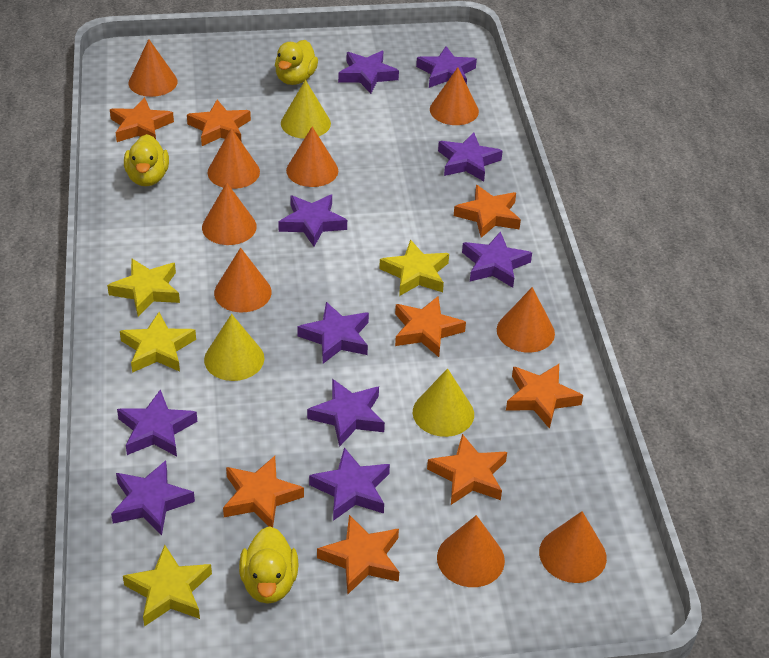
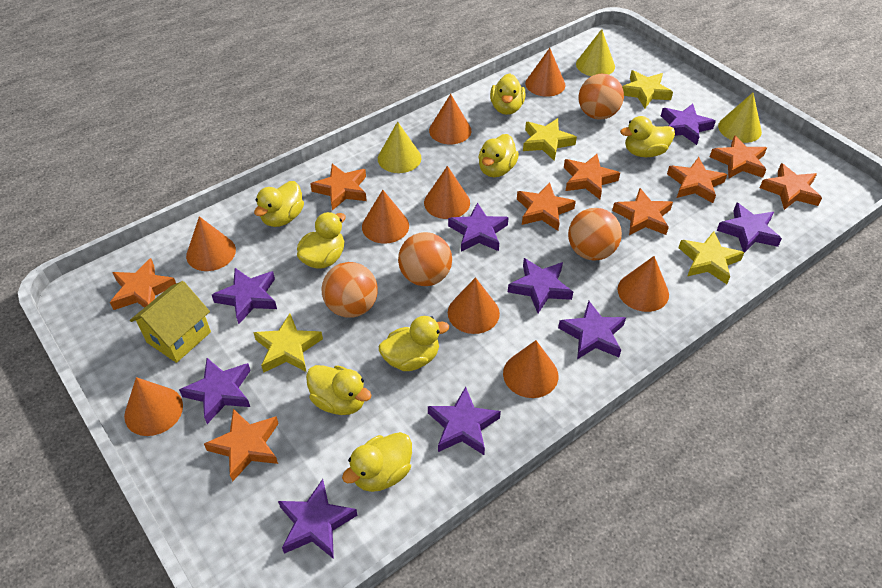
orange ball: none = 0 -> [322,262,378,318] [398,232,452,286] [568,208,622,261] [578,74,624,119] = 4
orange star: [110,97,174,142] [187,100,251,146] [223,456,304,527] [317,515,399,595] [395,296,466,357] [427,434,507,505] [454,185,521,238] [506,364,583,429] = 8 -> [110,258,176,310] [204,409,279,481] [311,164,367,211] [517,182,576,231] [564,154,620,199] [612,188,673,235] [667,157,727,203] [710,135,767,179] [760,163,822,210] = 9
purple star: [111,460,195,536] [117,389,197,457] [278,195,347,247] [297,302,369,364] [307,379,385,447] [309,448,390,521] [338,51,399,94] [416,46,477,88] [438,133,502,181] [462,231,532,288] = 10 -> [179,358,251,424] [212,268,277,324] [278,479,358,559] [428,387,501,455] [448,203,509,252] [508,258,573,313] [558,301,626,359] [661,104,716,145] [716,203,782,252] = 9
yellow duck: [124,134,169,186] [239,526,298,604] [275,40,318,85] = 3 -> [254,181,304,227] [297,212,346,269] [306,365,372,415] [342,432,412,492] [379,316,449,371] [478,134,519,177] [490,73,525,115] [620,116,675,157] = 8
yellow house: none = 0 -> [130,281,211,363] = 1

